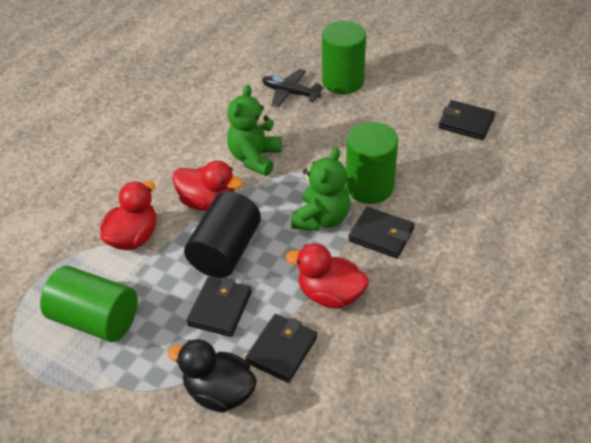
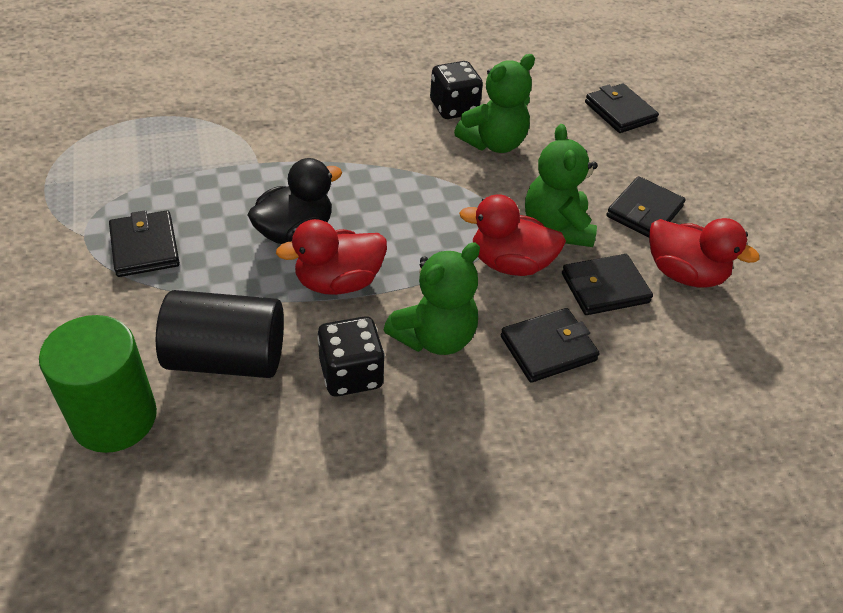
black dice: none = 0 -> [317,316,385,397] [430,61,483,119] = 2
black plane: [262,69,324,108] = 1 -> none = 0
black wallet: [187,277,252,337] [245,314,317,383] [349,207,415,258] [438,100,495,140] = 4 -> [109,210,180,277] [501,308,600,383] [562,254,653,315] [585,84,659,133] [606,176,686,237] = 5
green cylinder: [40,266,138,342] [322,21,366,94] [346,122,398,204] = 3 -> [39,315,157,453] = 1
green teddy bear: [227,85,282,176] [291,147,350,231] = 2 -> [384,242,480,355] [454,54,535,153] [525,124,598,247] = 3

